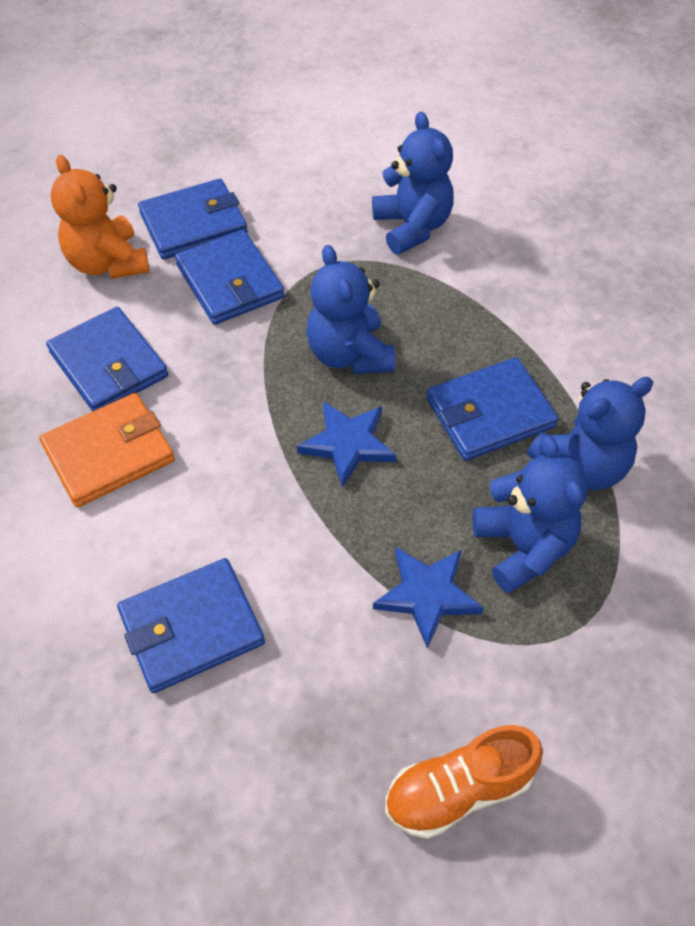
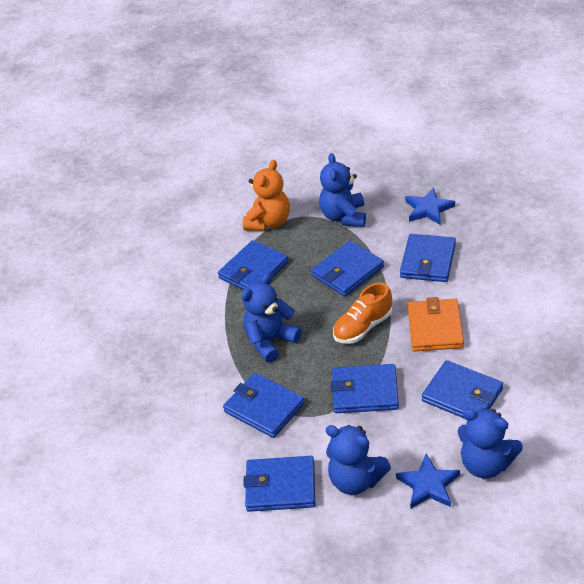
blue wallet: [46,307,168,412] [117,558,265,693] [138,179,248,259] [175,230,285,325] [426,357,559,461] = 5 -> [218,240,289,290] [223,373,305,438] [243,456,315,512] [311,241,384,296] [331,364,399,413] [400,234,456,282] [422,360,503,419] = 7

